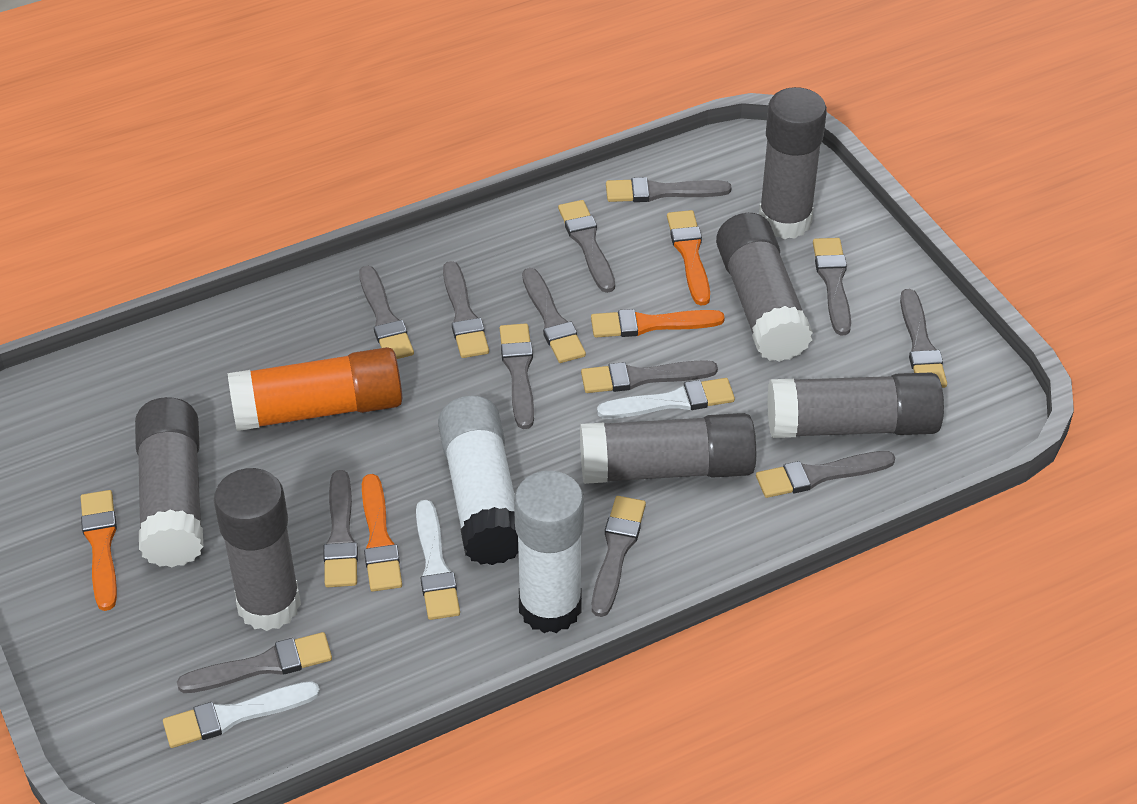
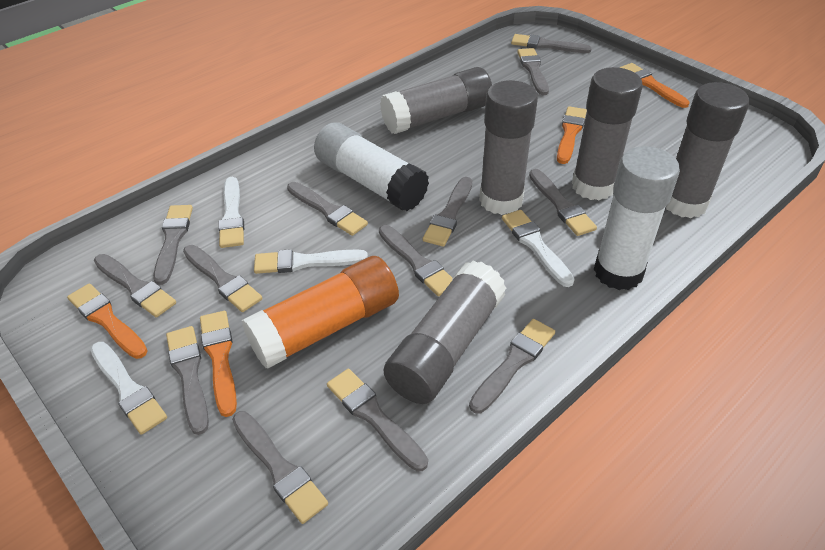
grey glue stick: [135,397,204,568] [214,468,301,631] [580,413,756,484] [716,213,813,362] [759,87,827,239] [767,373,944,438] = 6 -> [380,67,492,134] [384,261,506,404] [479,80,538,215] [572,67,643,201] [666,82,749,218] = 5
white brush: [163,681,320,748] [416,500,460,620] [597,378,735,419] = 3 -> [91,342,167,435] [218,177,244,248] [254,249,368,274] [502,210,575,287] = 4

